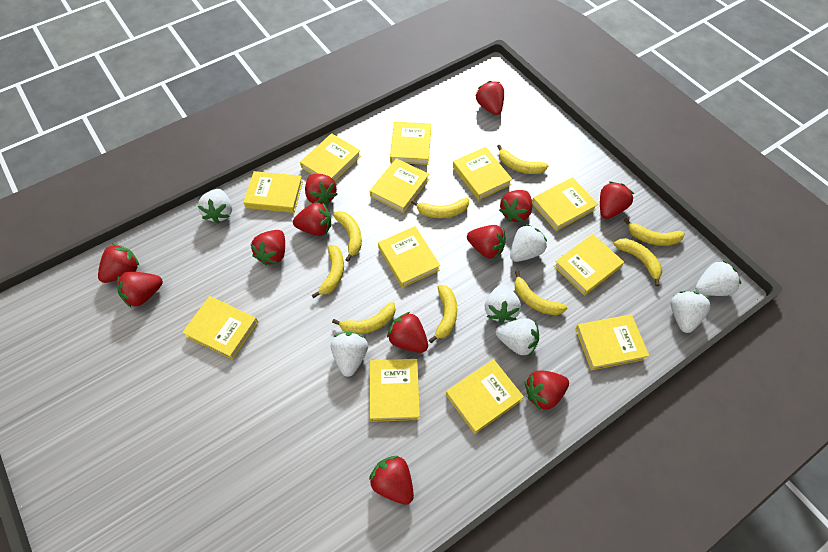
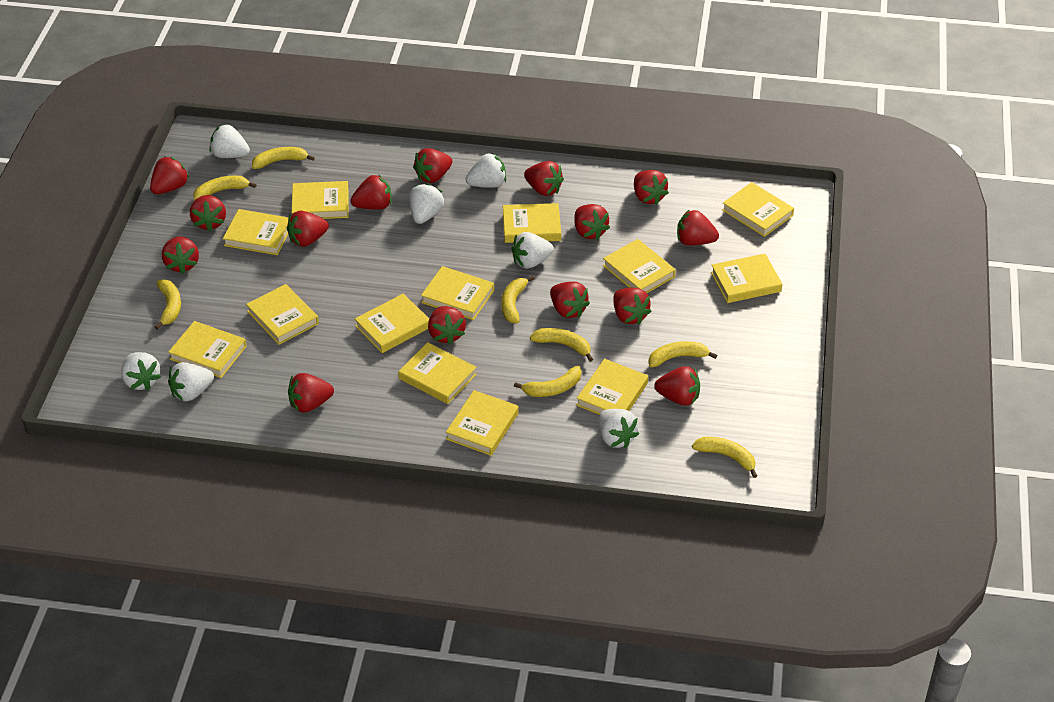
red strawberry: [98,244,139,283] [117,272,163,307] [251,230,285,265] [293,202,331,236] [305,174,337,205] [369,456,414,505] [387,312,428,353] [467,225,506,259] [475,81,504,115] [499,190,532,222] [525,371,569,411] [600,182,634,219] = 12 -> [150,156,189,194] [162,237,199,274] [190,195,226,231] [287,211,329,247] [288,373,334,413] [351,174,392,210] [413,148,452,183] [428,306,466,345] [524,161,564,196] [550,282,590,318] [574,204,610,240] [613,288,651,325] [634,170,669,205] [654,366,700,406] [677,209,719,245] = 15
yellow banana: [312,245,344,298] [332,302,396,334] [333,211,362,262] [411,198,469,218] [429,285,457,343] [497,145,548,174] [514,271,567,315] [614,238,662,286] [624,218,685,246] = 9 -> [155,279,181,330] [193,176,257,201] [252,147,315,169] [501,276,535,324] [514,366,581,397] [530,328,593,362] [649,341,717,367] [692,437,757,478] = 8
yellow book: [182,296,258,360] [243,171,303,213] [300,133,361,181] [370,158,429,213] [370,359,420,422] [378,226,440,288] [390,122,431,165] [446,359,524,434] [453,147,513,200] [532,177,598,231] [554,234,624,296] [576,314,649,371] = 12 -> [168,321,247,378] [223,209,289,255] [246,284,319,345] [292,181,349,219] [355,294,429,353] [398,342,477,404] [421,266,494,320] [446,390,519,456] [503,203,561,243] [576,359,648,415] [603,239,676,293] [711,254,783,303] [722,182,794,237] = 13

